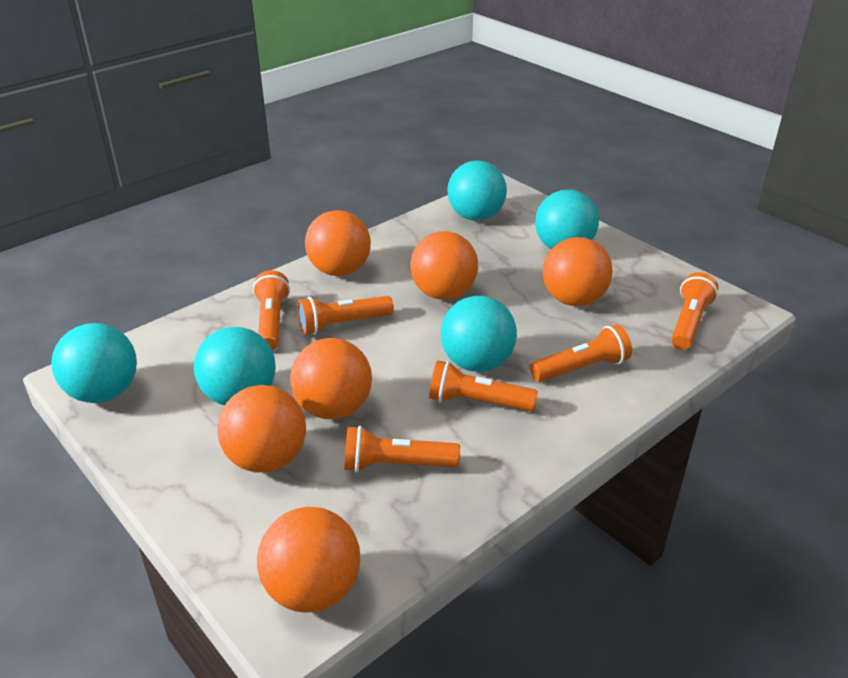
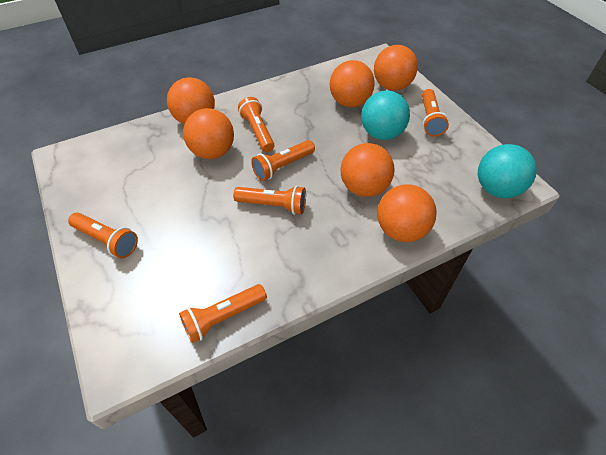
turquoise ball: [51,323,137,403] [194,327,276,406] [441,296,517,372] [447,160,507,221] [535,190,599,249] = 5 -> [361,90,410,140] [478,144,537,198] = 2

